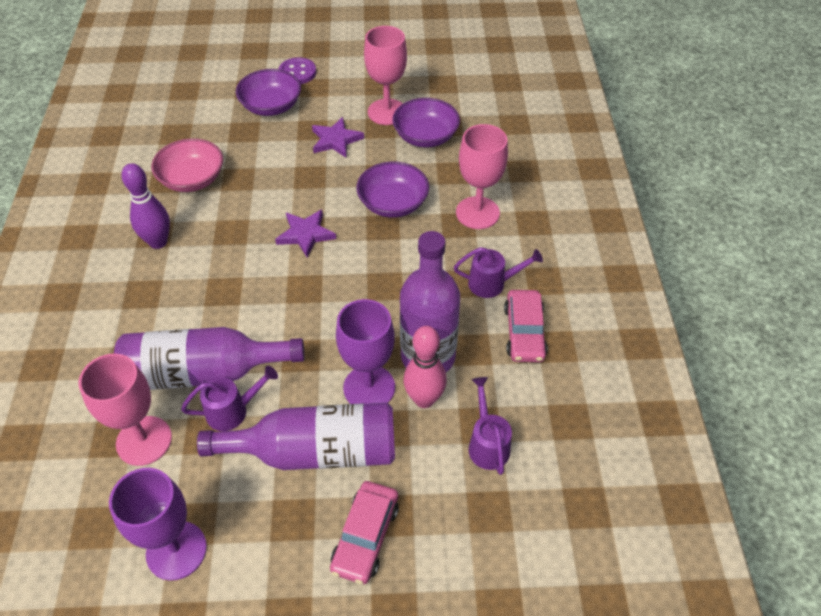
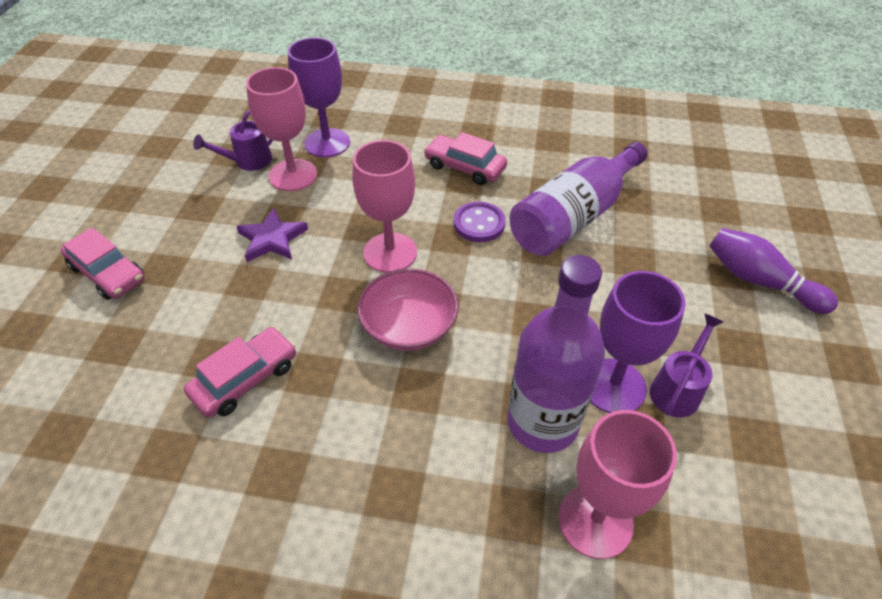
pink bowling pin: [404,326,447,408] = 1 -> none = 0
pink car: [330,481,399,584] [504,290,548,362] = 2 -> [61,227,145,300] [184,327,296,418] [424,132,507,185] = 3
purple bottle: [114,327,305,390] [197,403,395,470] [400,231,460,372] = 3 -> [507,255,605,453] [510,142,647,256] = 2
purple bowl: [236,69,301,116] [356,162,429,218] [392,98,460,147] = 3 -> none = 0
purple star: [275,210,336,258] [312,117,364,158] = 2 -> [236,208,308,262] = 1
purple watering can: [181,366,278,431] [454,247,543,298] [469,377,512,475] = 3 -> [193,109,273,171] [650,314,723,417] = 2

